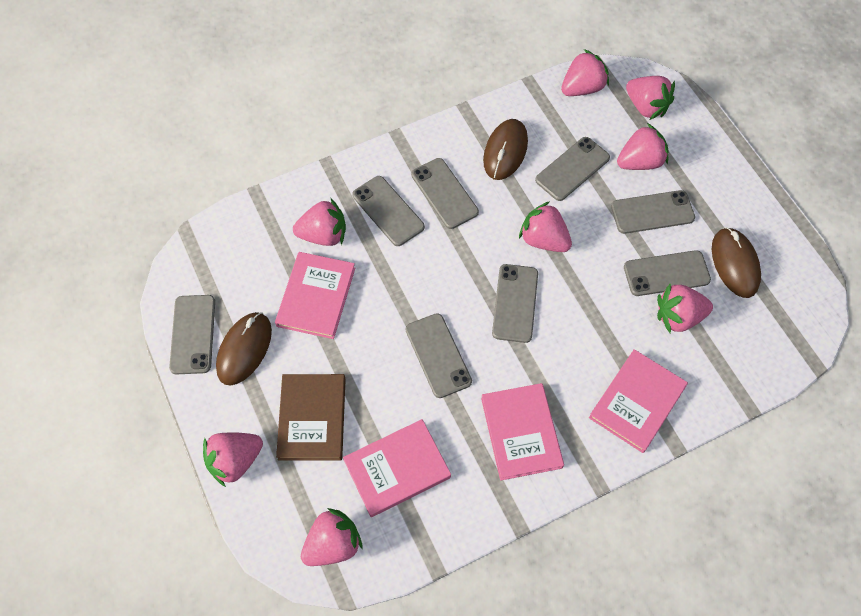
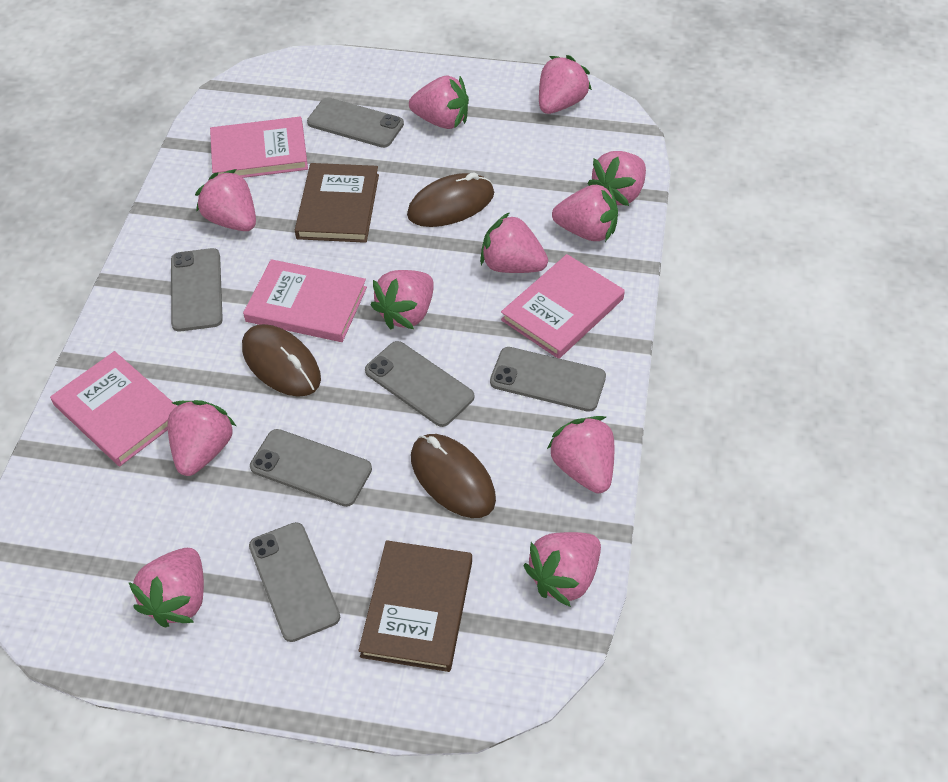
brown book: [276,374,346,461] = 1 -> [295,163,379,243] [359,540,472,672] = 2
grey phone: [169,295,215,374] [352,176,425,246] [406,313,472,398] [411,158,479,229] [492,264,538,343] [535,137,610,201] [611,190,695,234] [624,250,711,296] = 8 -> [171,248,223,332] [249,522,340,642] [250,429,372,507] [307,97,404,148] [365,341,474,427] [490,347,606,412] = 6
pink strawberry: [203,432,263,487] [293,199,346,246] [301,508,363,566] [519,201,572,252] [561,49,609,96] [617,123,669,170] [626,76,675,120] [657,284,713,333] = 8 -> [129,548,204,627] [167,400,236,476] [195,169,256,231] [371,270,434,329] [409,75,469,129] [480,212,548,273] [523,532,601,607] [539,55,592,114] [547,416,614,493] [552,183,618,242] [587,151,646,206] = 11

